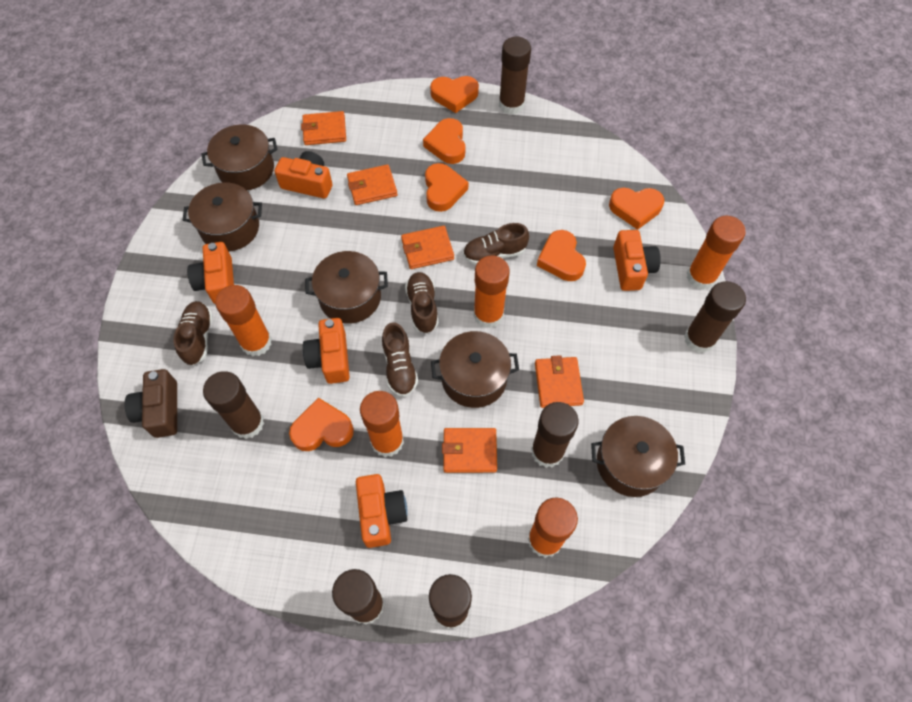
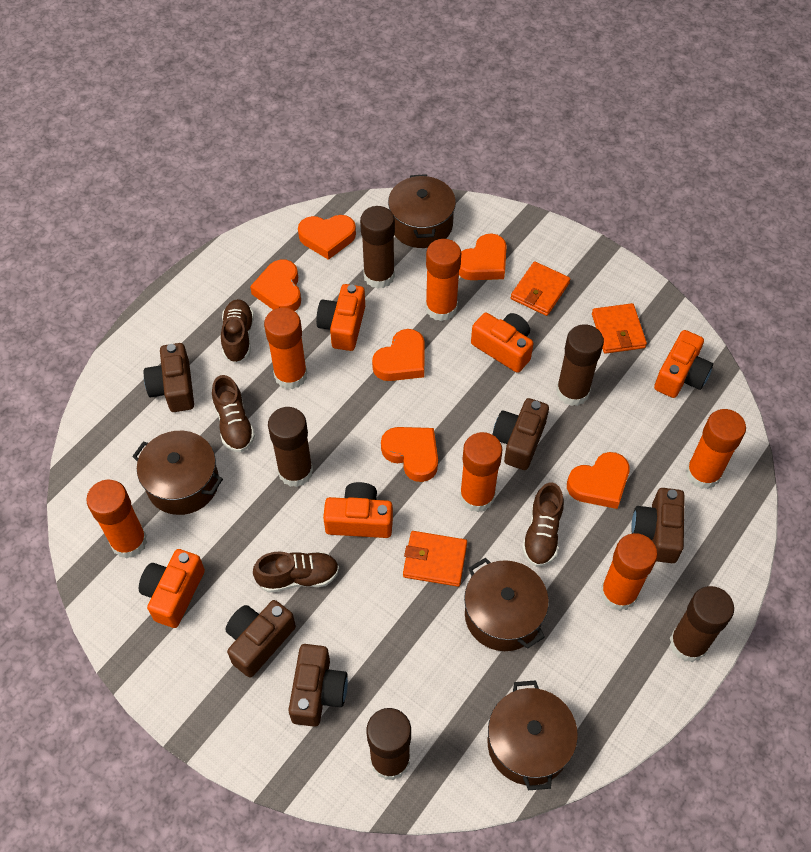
brown camera: [124,369,177,438] = 1 -> [144,343,194,412] [226,600,296,677] [288,644,348,727] [493,398,549,470] [632,488,685,563] = 5
brown glue stick: [203,371,264,439] [332,569,385,625] [429,574,472,629] [499,37,531,115] [531,402,579,468] [684,281,746,353] = 6 -> [268,407,313,487] [360,206,395,289] [367,708,411,780] [556,324,604,406] [670,586,734,662] = 5
brown pot: [183,182,262,251] [201,125,278,190] [305,251,388,324] [431,331,519,408] [591,416,685,497] = 5 -> [132,431,223,515] [388,174,456,248] [464,558,549,651] [488,680,578,790] = 4
orange glue stick: [215,285,272,356] [360,391,404,457] [473,255,510,328] [528,497,578,558] [686,216,746,290] = 5 -> [86,480,147,559] [264,307,307,389] [425,239,461,321] [460,432,502,512] [600,533,658,611] [686,409,746,489] = 6
orange wallet: [301,111,346,145] [347,164,398,205] [401,226,454,269] [442,428,497,473] [535,355,584,408] = 5 -> [403,531,467,587] [511,261,570,316] [592,303,647,354] = 3

